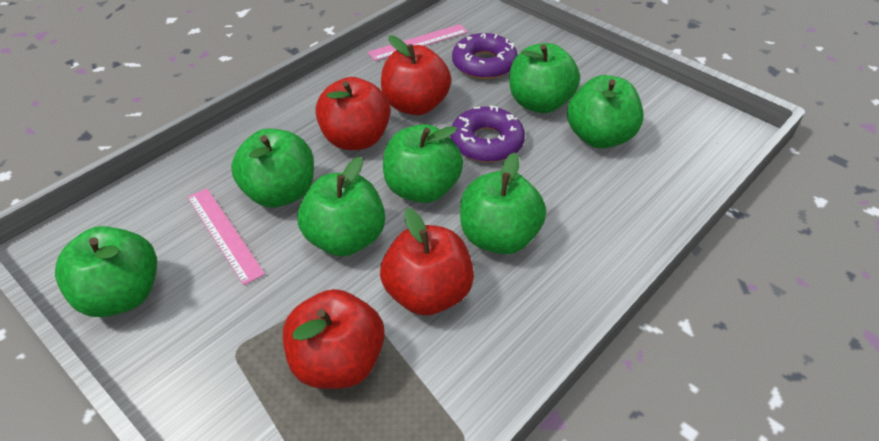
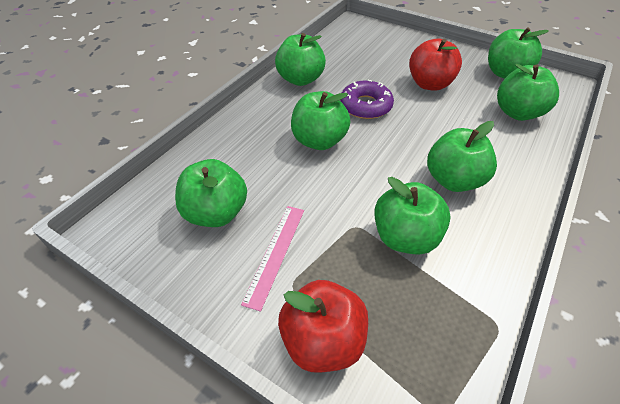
pink ruler: [187,188,265,285] [368,24,468,61] = 2 -> [241,206,304,312] = 1
purple donut: [450,106,525,162] [452,33,518,79] = 2 -> [340,80,394,119] = 1
red apple: [283,289,385,389] [315,77,391,150] [380,208,474,316] [381,36,451,115] = 4 -> [278,280,368,373] [409,39,462,91] = 2

